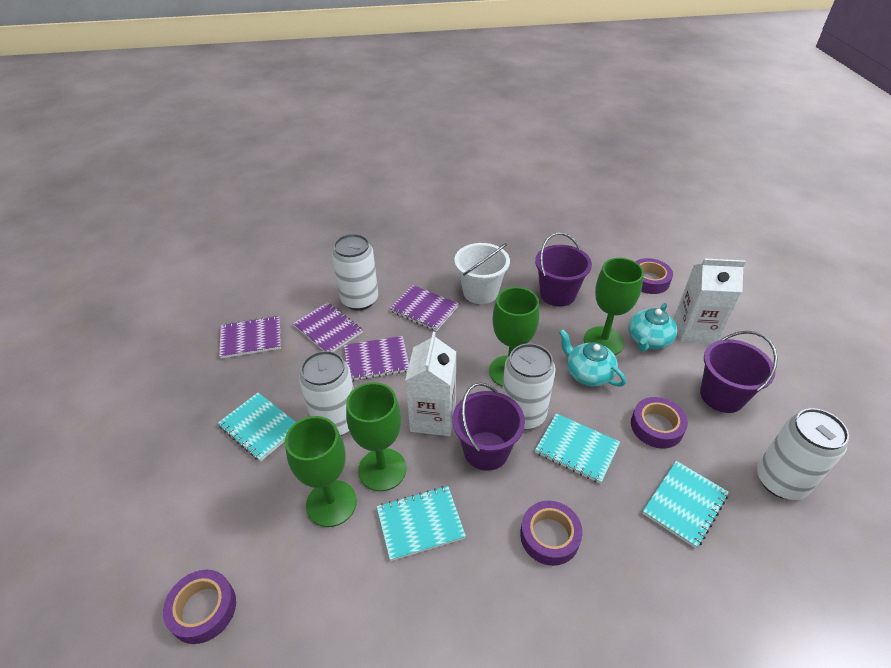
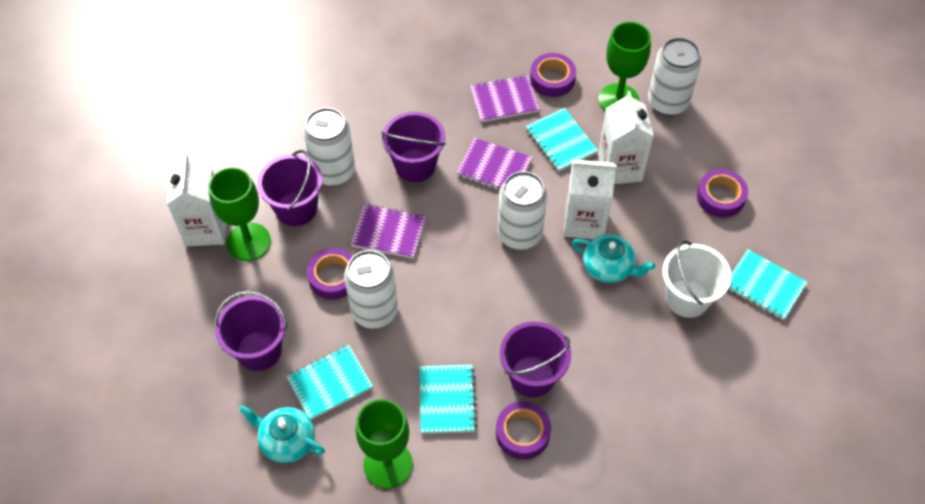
green goblet: [285,416,357,527] [346,382,406,491] [489,287,539,387] [584,258,644,355] = 4 -> [208,167,271,261] [356,399,413,489] [598,22,651,112] = 3
purple bucket: [453,383,525,471] [535,232,592,306] [700,331,778,413] = 3 -> [214,291,287,371] [257,150,323,226] [381,112,446,182] [500,321,571,397] = 4
purple notebook: [219,316,281,359] [293,302,363,352] [344,336,409,381] [389,285,459,331] = 4 -> [351,204,426,259] [457,138,532,190] [470,75,540,122] = 3
white carton: [405,332,456,436] [674,258,746,344] = 2 -> [167,154,226,246] [564,159,617,239] [598,91,654,184] = 3

